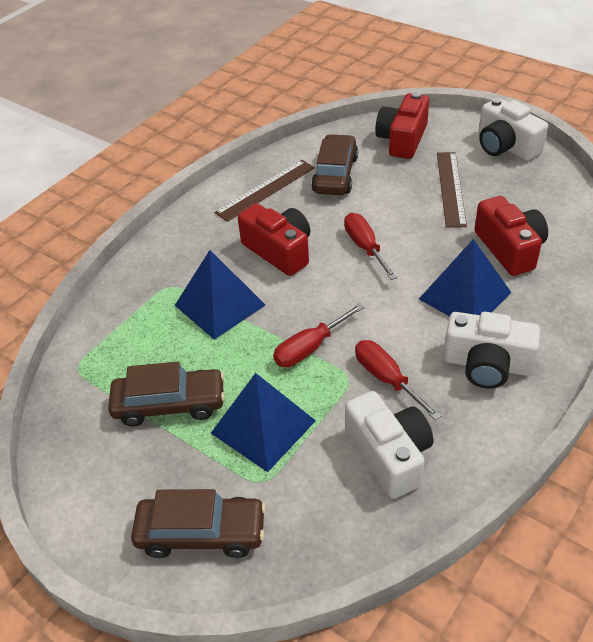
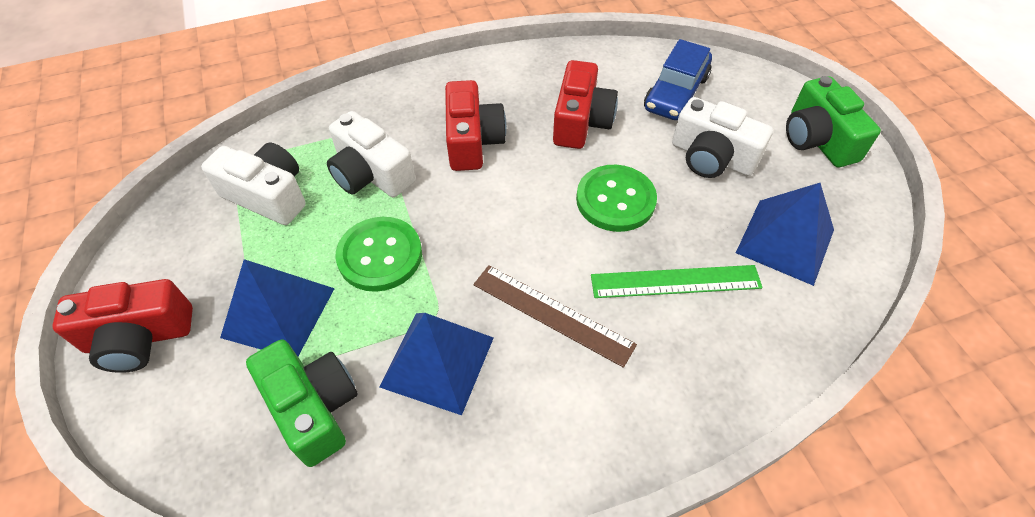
blue car: none = 0 -> [644,39,712,120] = 1
brown car: [108,362,225,427] [131,489,266,558] [311,134,358,195] = 3 -> none = 0
brown ruler: [214,160,315,222] [437,152,467,228] = 2 -> [473,265,637,368] = 1
green button: none = 0 -> [335,217,422,292] [576,165,657,232] = 2
green camera: none = 0 -> [246,339,358,467] [786,76,881,167] = 2
green ruler: none = 0 -> [591,265,762,298] = 1
red screwdriver: [273,303,364,367] [344,213,397,280] [355,340,441,421] = 3 -> none = 0

